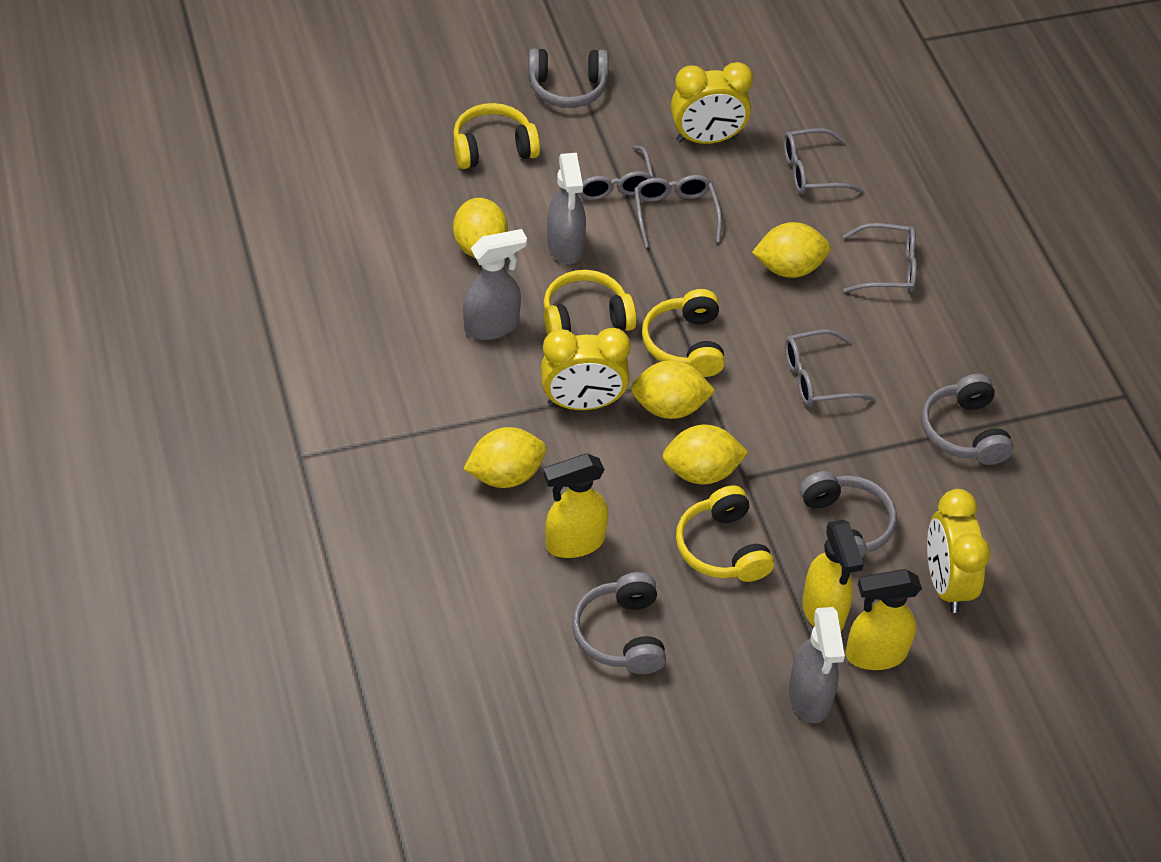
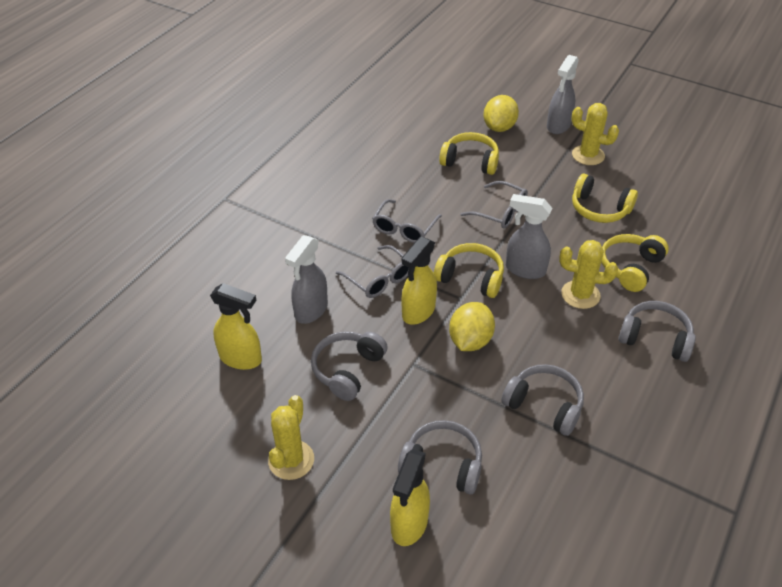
grey glasses: [578,145,654,200] [634,175,722,248] [784,128,864,194] [785,329,875,406] [843,223,917,293] = 5 -> [336,245,409,298] [372,199,442,243] [460,181,528,228] = 3
yellow cactus: none = 0 -> [268,395,314,480] [559,240,618,309] [571,103,619,165] = 3
yellow clock: [541,328,631,410] [671,62,753,144] [927,489,991,613] = 3 -> none = 0
yellow lemon: [453,198,508,258] [463,427,547,488] [631,360,715,419] [662,425,748,484] [752,222,831,278] = 5 -> [449,302,495,351] [483,95,519,132] = 2

